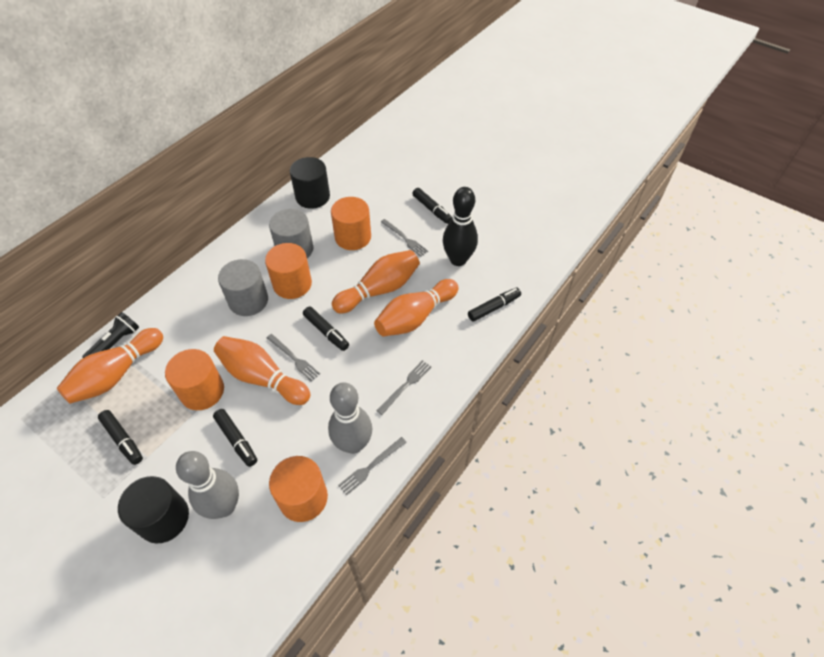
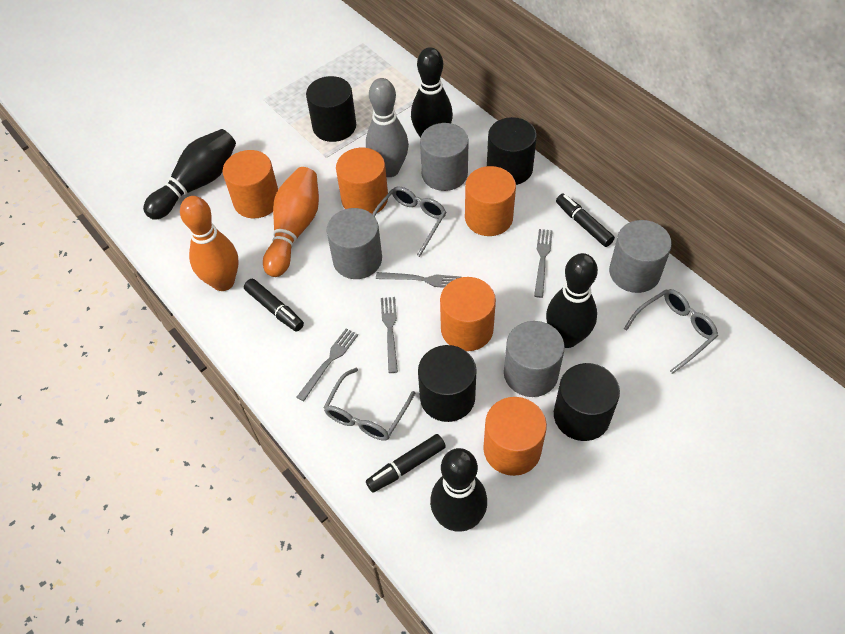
black bowling pin: [443,187,478,266] = 1 -> [143,129,236,220] [411,47,453,138] [430,448,487,532] [546,253,598,348] = 4
black cylinder: [118,476,189,543] [290,157,330,209] = 2 -> [306,76,356,142] [418,345,477,422] [487,117,537,185] [554,363,620,441] = 4
black flashlight: [82,312,139,358] = 1 -> none = 0
black marker: [98,410,143,465] [213,409,257,467] [303,306,349,351] [412,188,452,224] [468,288,521,322] = 5 -> [244,279,304,331] [366,434,446,492] [556,194,615,247] = 3
grey bowling pin: [176,451,239,519] [328,382,372,454] = 2 -> [366,78,409,177] = 1
grey cylinder: [218,259,268,316] [269,209,313,258] = 2 -> [327,208,382,279] [420,123,469,191] [504,321,565,397] [609,220,672,293] = 4
grey glasses: none = 0 -> [323,368,415,441] [372,186,446,257] [624,289,718,374] = 3
orange bowling pin: [57,328,163,404] [214,336,310,405] [332,250,420,314] [374,279,458,337] = 4 -> [180,196,239,291] [263,167,319,277] = 2
orange cylinder: [165,349,224,410] [265,243,312,299] [269,456,328,522] [331,197,371,250] = 4 -> [223,150,278,218] [336,148,388,214] [440,277,496,351] [465,166,516,236] [483,397,547,476] = 5

